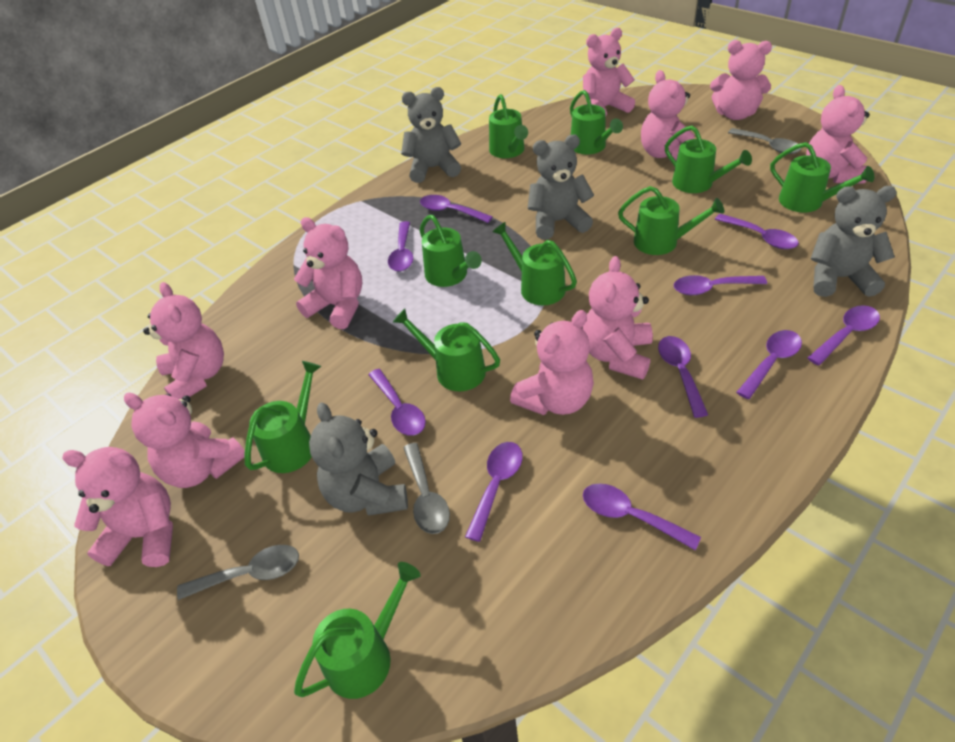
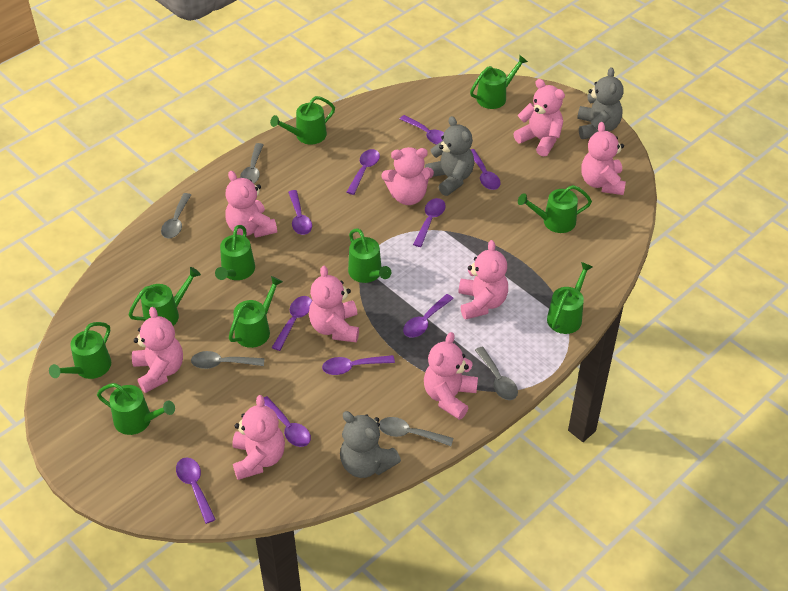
grey spoon: [177,545,299,600] [403,443,450,534] [728,128,801,154] = 3 -> [161,193,191,238] [191,351,264,369] [240,143,264,184] [379,417,453,446] [475,346,518,400] = 5
grey teddy bear: [309,402,408,516] [401,87,461,183] [528,134,594,240] [811,186,897,297] = 4 -> [340,411,401,478] [425,116,474,196] [577,67,624,139] = 3
pink teddy bear: [62,447,173,567] [124,393,245,488] [143,282,224,399] [294,217,362,329] [510,310,594,415] [582,256,653,380] [583,28,635,118] [641,70,694,161] [710,40,772,120] [806,85,870,184] = 10 -> [132,307,183,393] [225,171,277,238] [233,395,285,480] [309,266,359,342] [381,147,434,205] [424,332,478,420] [458,240,508,320] [513,79,565,156] [581,122,626,195] = 9

